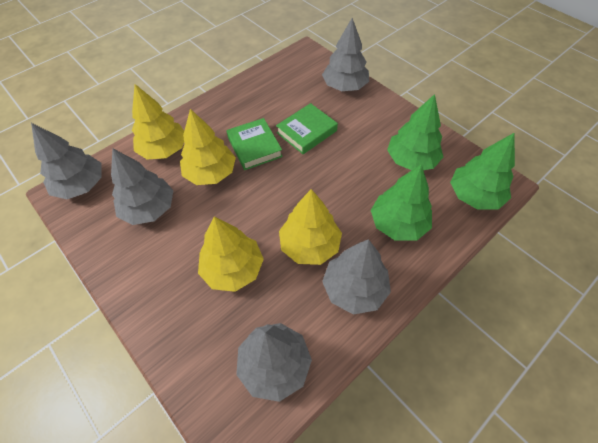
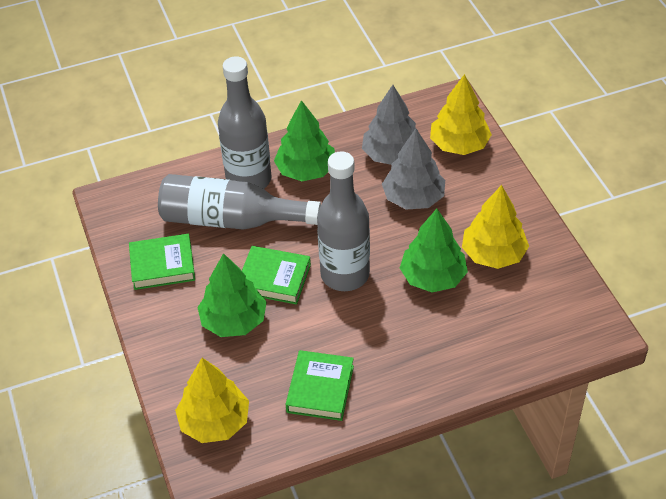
green book: [227,118,283,170] [276,103,338,154] = 2 -> [129,234,195,290] [242,246,311,304] [286,350,354,421] = 3
grey bottle: none = 0 -> [158,174,321,230] [218,56,272,189] [317,151,370,291] = 3
grey tree: [31,123,102,199] [111,148,174,225] [236,323,312,402] [322,18,369,91] [322,239,391,315] = 5 -> [362,85,416,165] [382,128,445,210] = 2
yellow tree: [132,84,184,160] [180,109,236,185] [198,216,264,292] [279,189,342,265] = 4 -> [175,358,249,443] [430,74,492,155] [462,185,529,269] = 3

